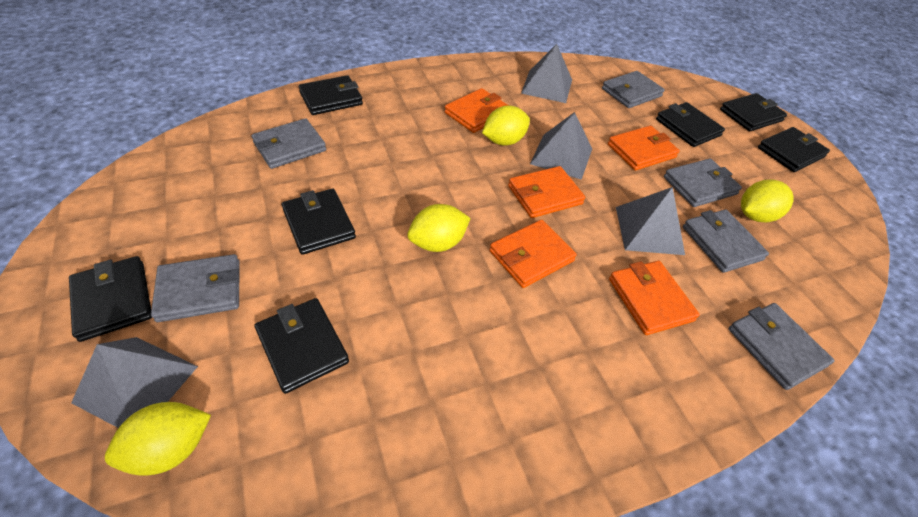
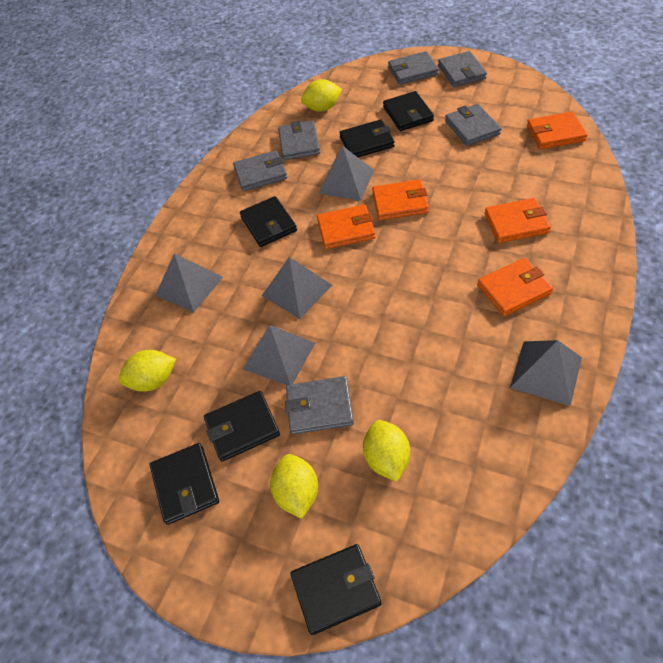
black wallet: [69,256,152,342] [255,298,349,394] [282,189,356,255] [299,75,363,115] [656,102,725,147] [720,93,787,131] [758,127,830,172] = 7 -> [150,443,219,525] [204,391,280,461] [240,196,297,247] [290,544,382,635] [339,119,395,157] [383,91,434,131] = 6
grey pyramid: [71,337,198,428] [521,44,572,103] [530,112,592,180] [616,187,685,255] = 4 -> [155,253,223,313] [243,325,315,385] [262,257,332,319] [318,146,374,201] [510,340,582,406] = 5

